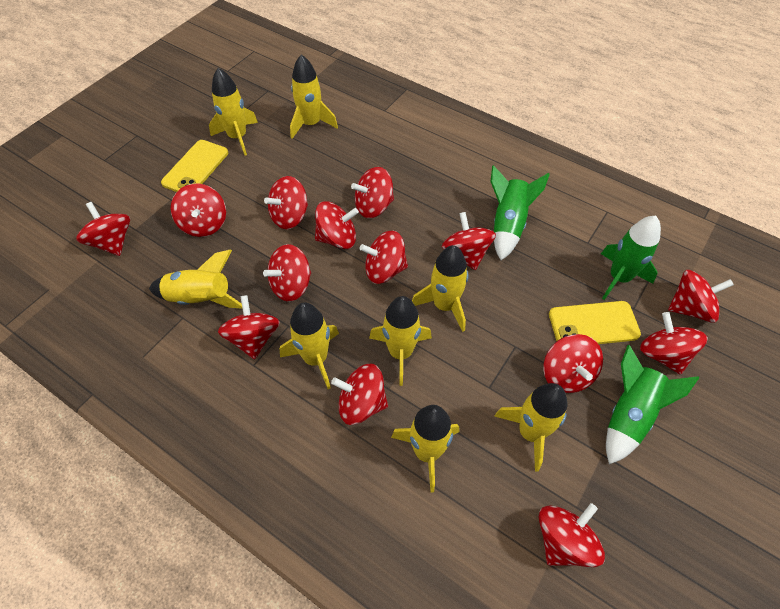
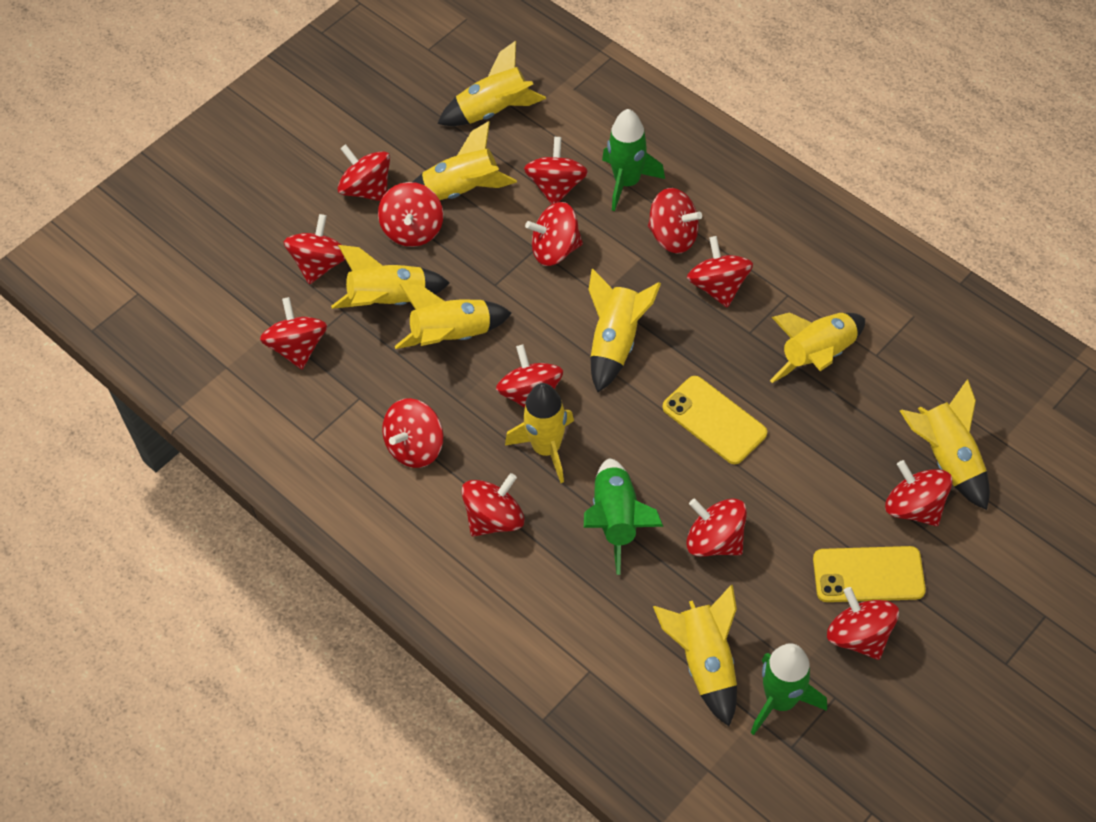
yellow rocket: [149,250,242,309] [209,68,258,156] [280,303,339,389] [290,54,338,139] [369,296,432,386] [391,405,459,493] [412,245,468,332] [494,383,567,471] = 8 -> [331,245,450,309] [395,284,512,349] [413,121,517,200] [437,41,546,126] [505,383,574,483] [588,268,661,392] [653,585,737,726] [770,312,865,383] [900,379,990,510] = 9

